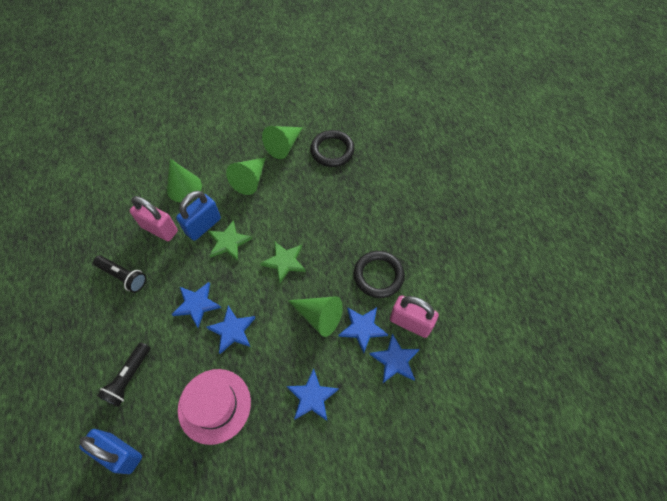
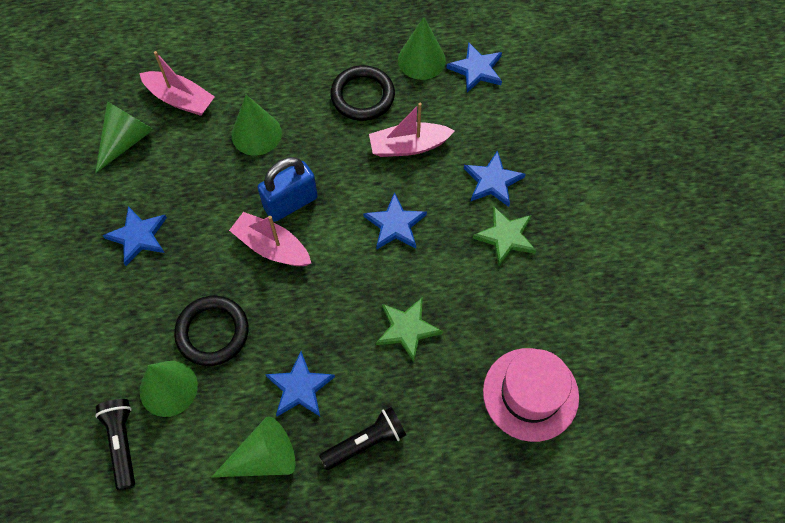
blue padlock: [79,429,142,474] [176,191,221,241] = 2 -> [257,157,318,222] = 1
green cone: [167,159,202,203] [226,157,266,195] [262,126,303,159] [288,296,343,337] = 4 -> [95,101,154,173] [140,361,198,417] [212,417,296,477] [231,95,282,156] [398,17,446,80] = 5
pink boat: none = 0 -> [139,51,215,116] [229,212,311,266] [369,103,454,157] = 3
pink padlock: [130,196,178,241] [390,295,439,338] = 2 -> none = 0

